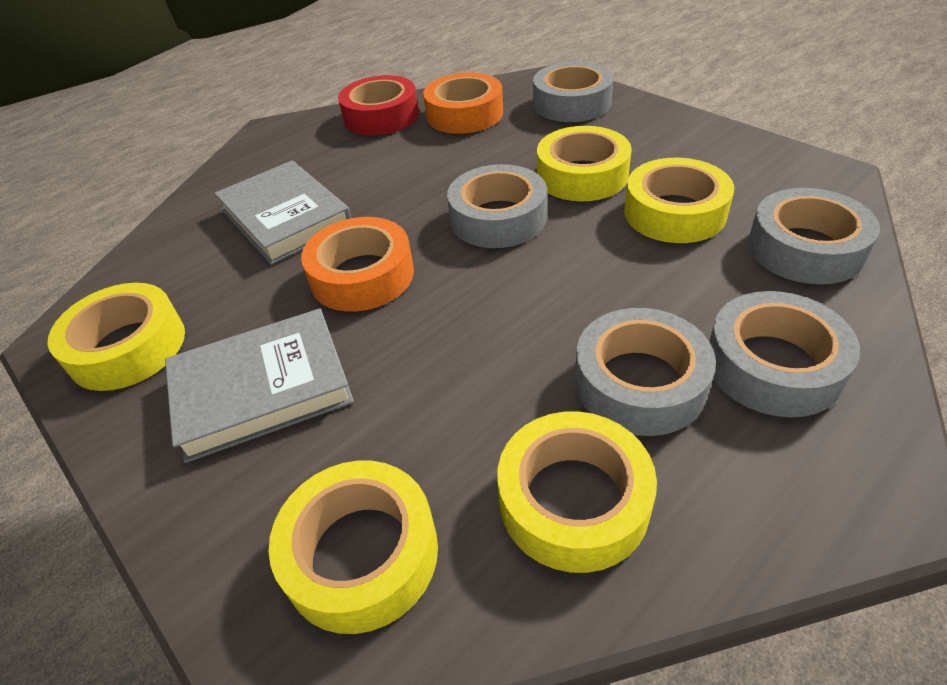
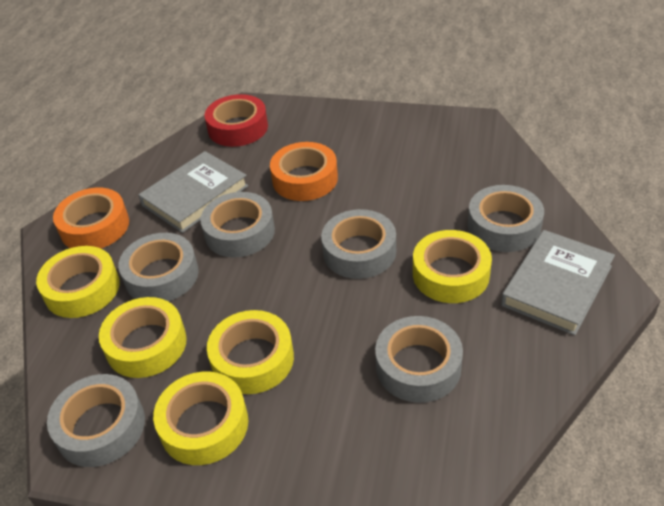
grey tape: [447,164,547,248] [533,61,613,122] [575,308,716,436] [709,291,860,417] [748,188,880,284] = 5 -> [47,374,145,467] [118,233,199,301] [200,192,275,257] [321,209,396,279] [375,316,463,403] [467,185,544,252] = 6

